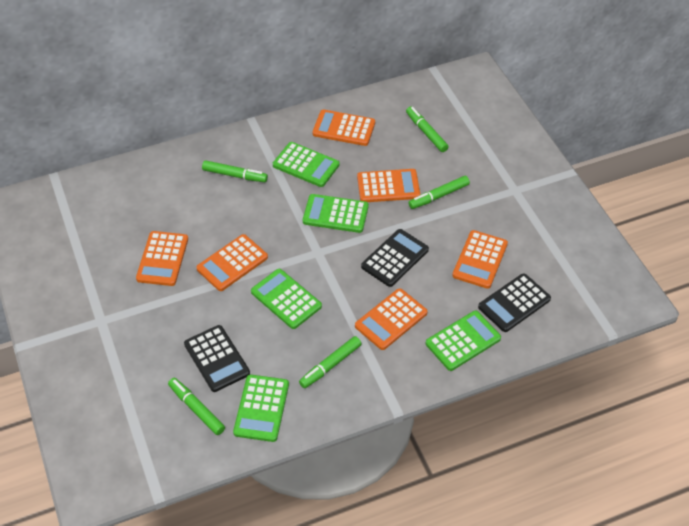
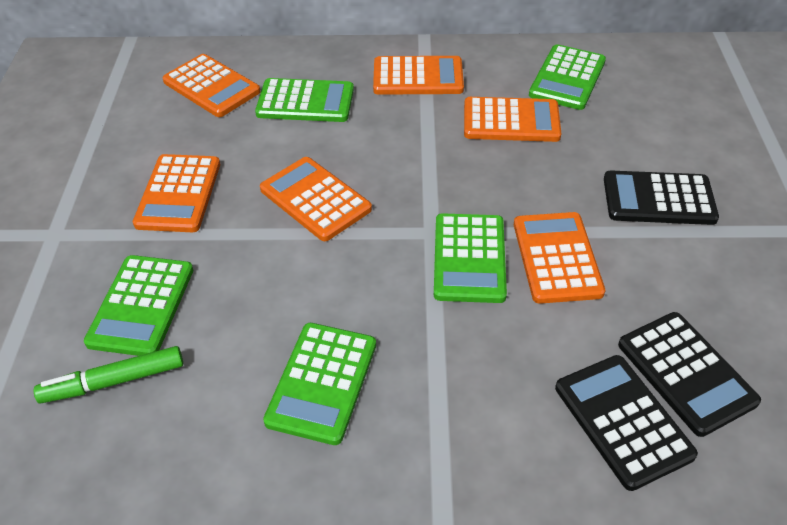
green marker: [168,378,225,435] [202,160,268,182] [299,336,361,388] [406,106,449,152] [408,176,470,209] = 5 -> [34,346,183,403] = 1

